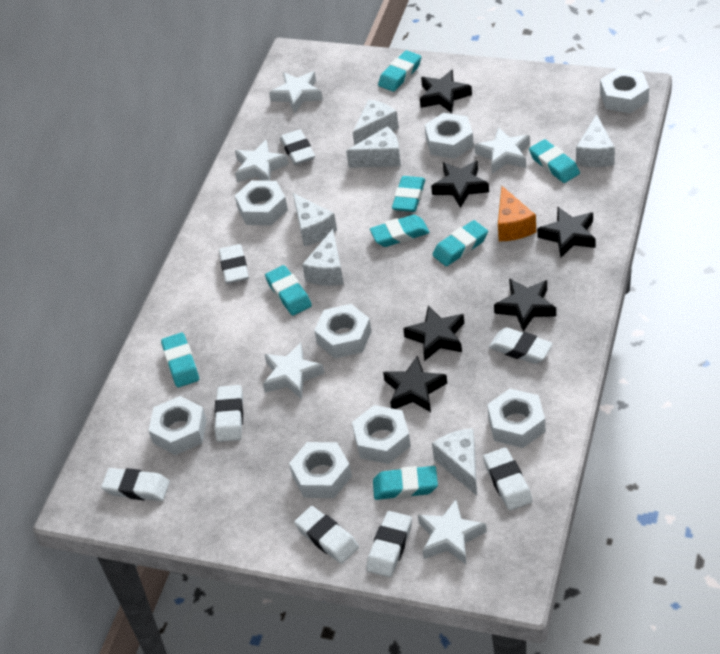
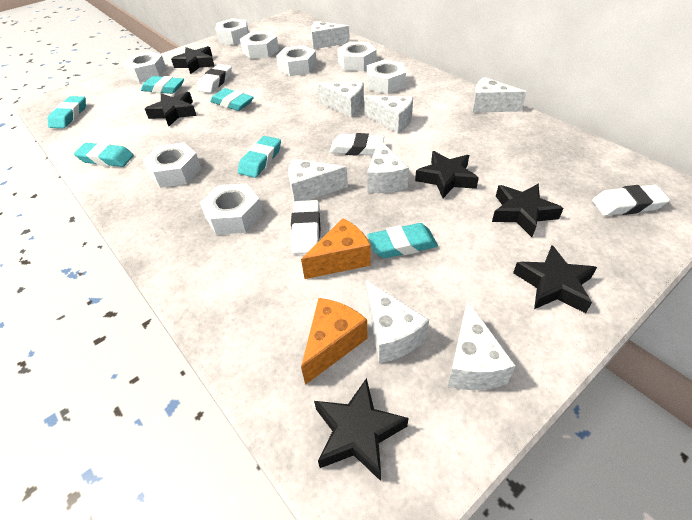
orange cheese: [498,186,536,241] = 1 -> [301,218,371,279] [301,298,368,385] = 2
turquoise eraser: [161,333,199,387] [265,265,312,315] [370,215,430,247] [373,466,438,500] [378,50,421,92] [392,176,425,212] [432,220,488,266] [529,139,580,183] = 8 -> [48,96,86,128] [74,143,134,167] [141,76,184,94] [210,88,254,111] [238,136,281,178] [367,223,438,258] = 6
white cheese: [293,193,337,246] [302,229,344,286] [346,126,401,168] [353,99,399,146] [432,428,477,496] [576,114,615,167] = 6 -> [288,159,348,202] [311,21,350,49] [317,82,364,117] [364,95,413,133] [366,280,429,363] [367,139,409,193] [448,300,516,390] [472,77,526,112] = 8
white eraser: [101,468,170,501] [214,385,243,442] [219,244,249,284] [280,130,315,165] [294,506,359,564] [366,511,412,577] [483,447,532,511] [489,327,553,364] = 8 -> [197,64,232,93] [291,200,320,254] [330,133,384,156] [592,185,670,216] = 4
white star: [235,140,289,182] [263,343,325,399] [269,71,323,113] [418,499,487,564] [475,127,530,174] = 5 -> none = 0

